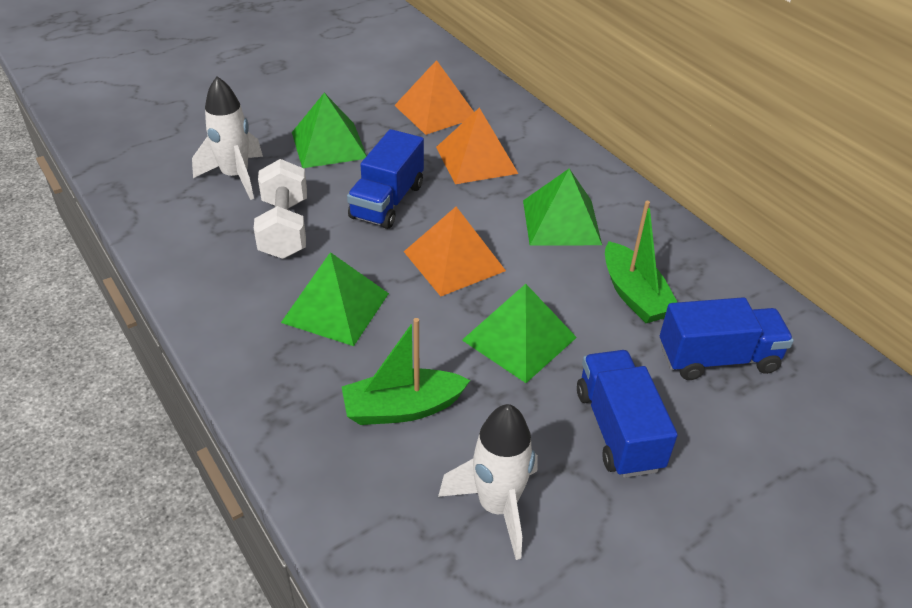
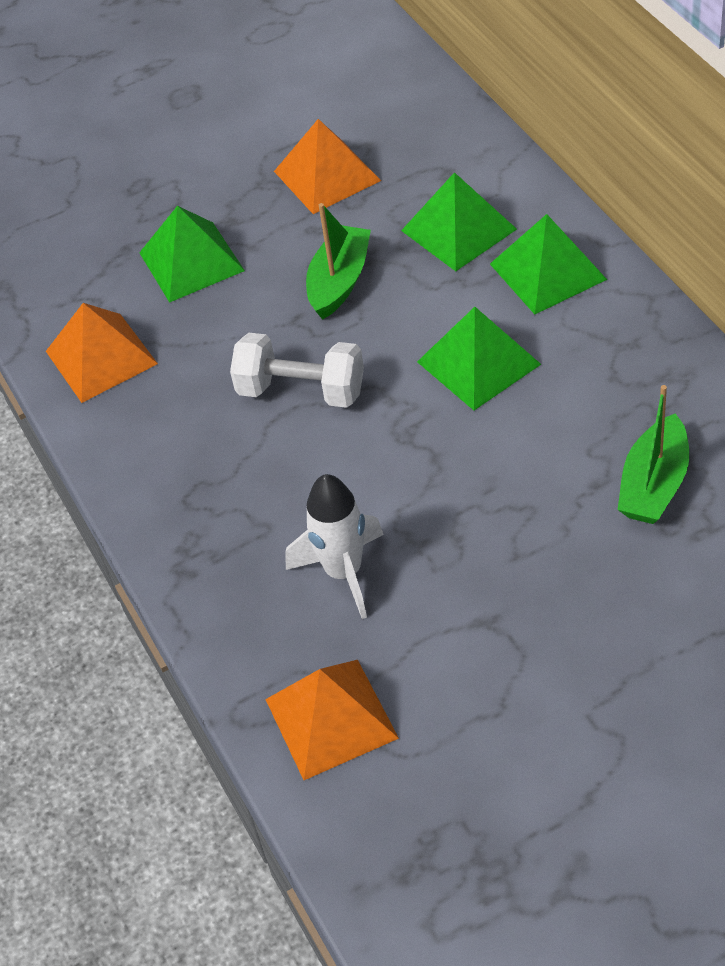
blue truck: [347,129,424,229] [577,350,678,478] [660,297,794,380] = 3 -> none = 0
white rocket: [192,76,263,200] [438,404,538,560] = 2 -> [285,474,384,619] = 1

